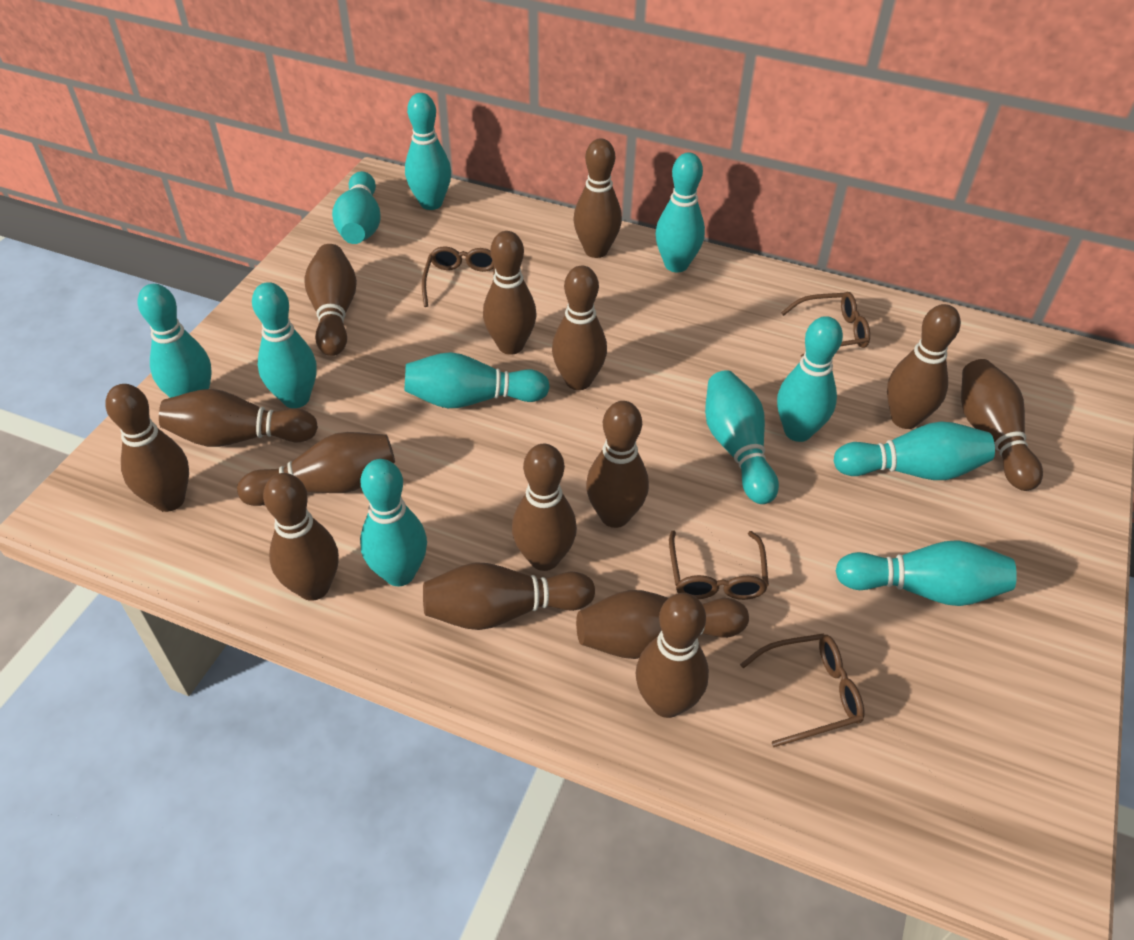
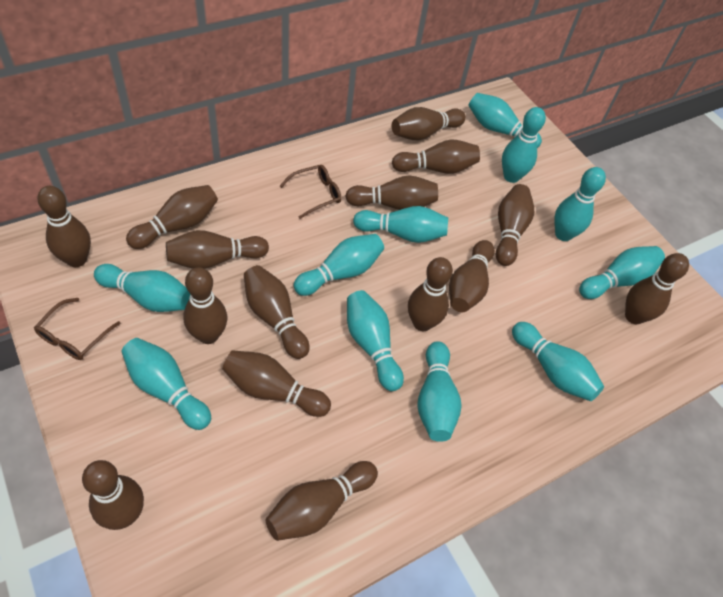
brown glasses: [422,246,496,307] [669,530,769,600] [740,633,864,747] [781,292,870,358] = 4 -> [34,298,121,360] [280,165,342,219] = 2

